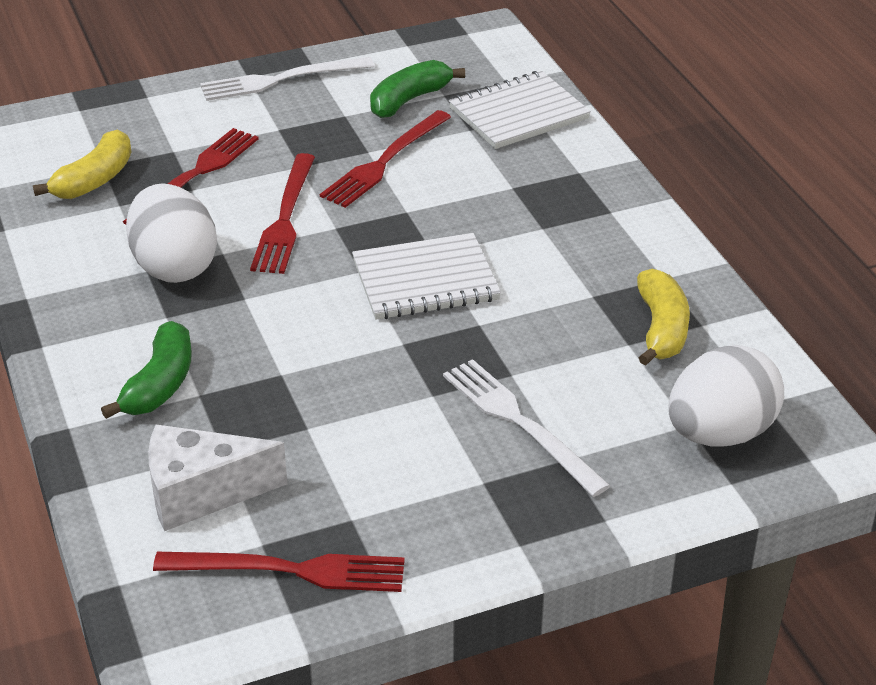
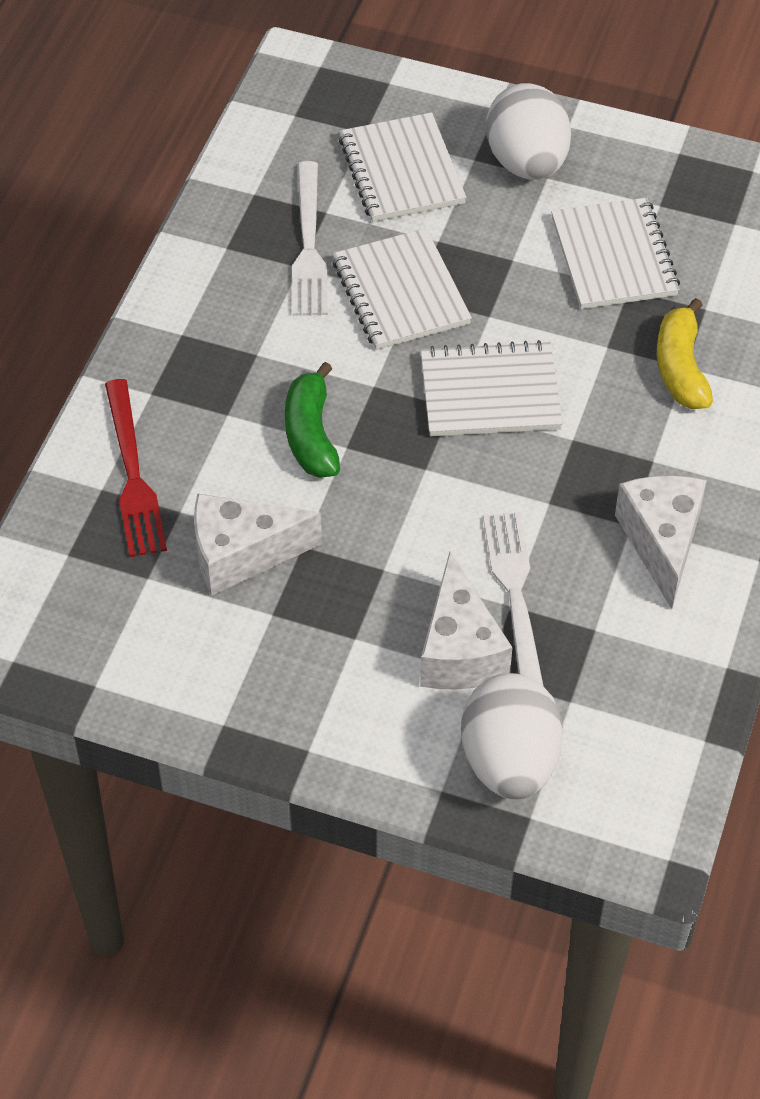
green banana: [101,321,192,419] [370,60,465,118] = 2 -> [285,362,340,478] = 1
red fork: [123,128,259,225] [153,552,405,592] [250,153,315,274] [320,110,451,208] = 4 -> [105,379,167,557] = 1
white cheese: [148,425,287,531] = 1 -> [194,493,322,596] [420,552,512,689] [615,475,707,609] = 3
white notebook: [352,233,501,320] [449,71,591,149] = 2 -> [333,228,472,350] [339,112,467,222] [421,340,563,436] [551,198,680,309] = 4
yellow banana: [33,129,132,199] [637,269,690,366] = 2 -> [657,298,713,409] = 1

